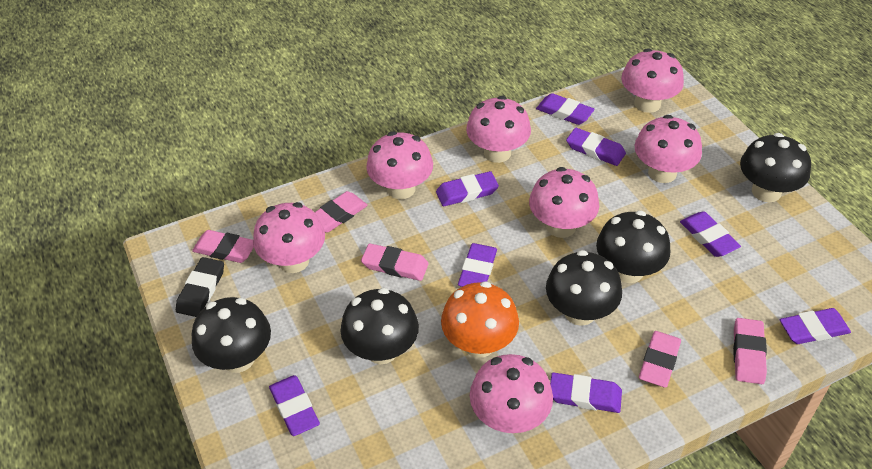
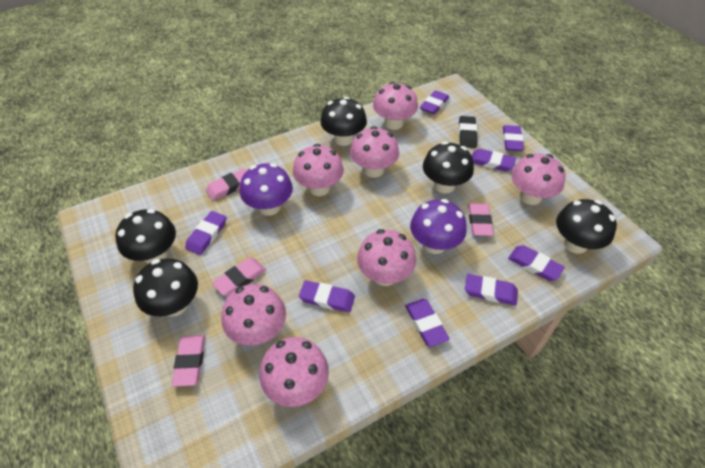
orange mushroom: [441,281,519,358] = 1 -> none = 0
pink eraser: [192,230,254,263] [314,191,368,233] [361,244,429,281] [639,331,681,388] [733,318,767,384] = 5 -> [172,335,205,387] [206,168,246,201] [212,258,266,296] [468,203,494,236] = 4
purple mushroom: none = 0 -> [240,163,293,216] [410,199,467,254] = 2

